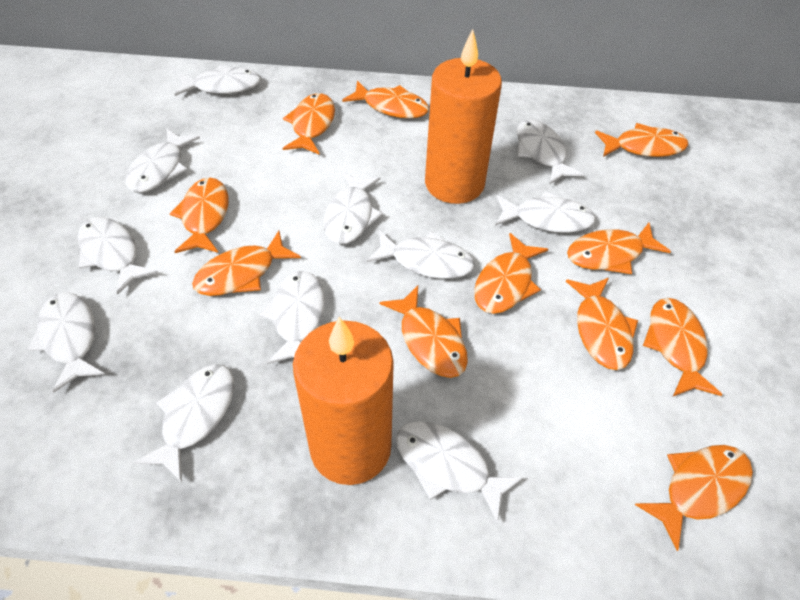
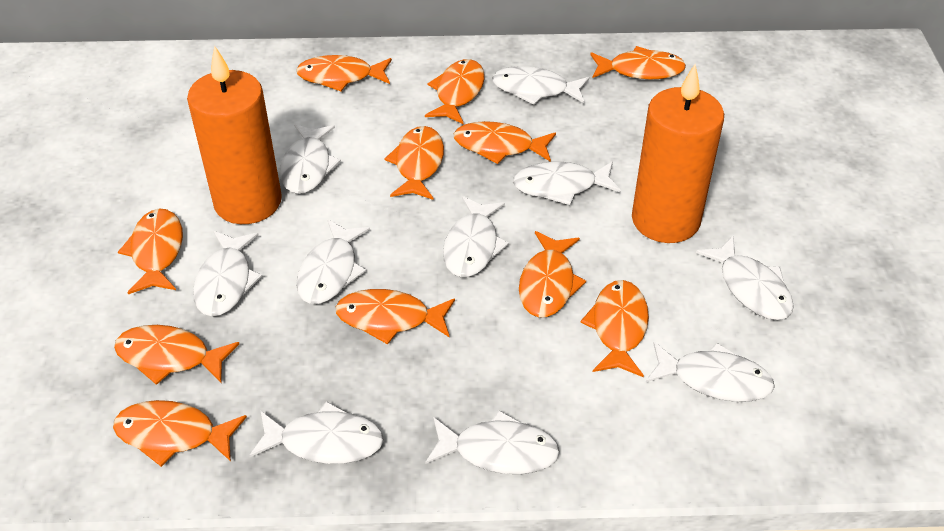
white fish: [27,292,105,392] [78,217,158,295] [126,128,200,193] [134,364,234,482] [175,65,261,96] [260,271,325,364] [323,172,383,244] [367,230,475,279] [396,421,524,523] [495,191,596,233] [517,120,584,185] = 11 -> [193,231,262,317] [249,401,384,464] [280,124,341,194] [296,220,370,304] [425,410,560,474] [443,196,509,277] [492,66,589,105] [513,161,621,205] [646,342,775,402] [696,236,794,320] = 10

